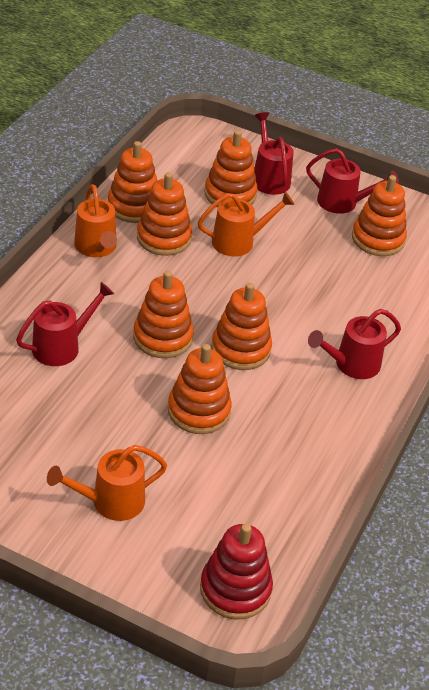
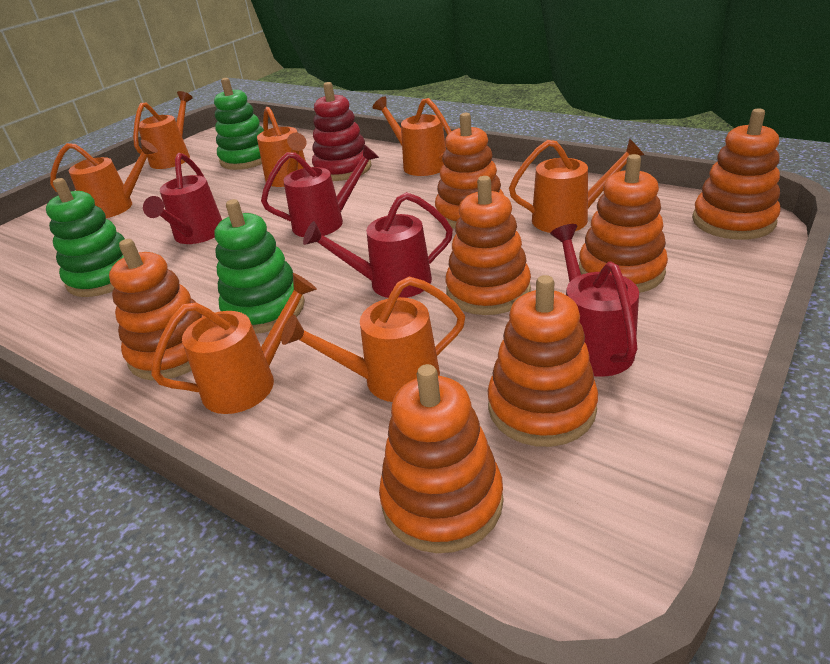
green stacking toy: none = 0 -> [46,178,125,297] [214,78,264,170] [214,199,305,334] = 3
orange watering can: [47,445,167,521] [74,184,117,257] [198,192,294,257] = 3 -> [50,140,158,218] [133,91,193,169] [151,273,317,414] [257,107,307,187] [281,277,465,402] [373,96,451,176] [509,138,644,233] = 7

